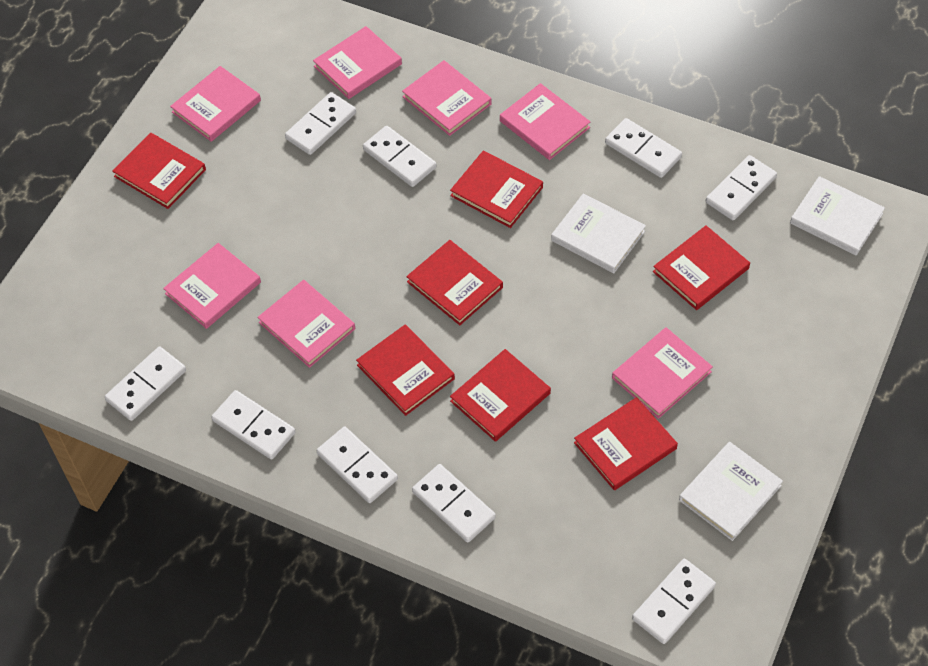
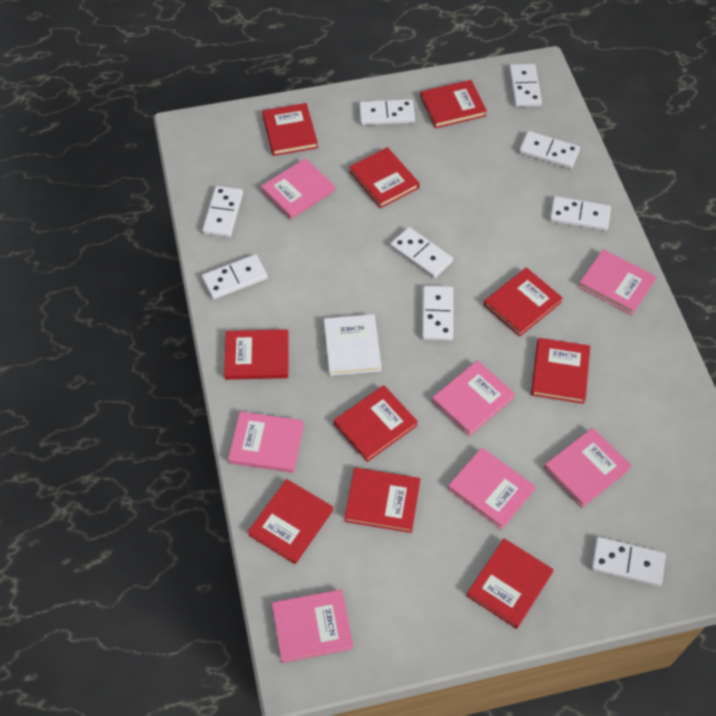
red book: [112,132,206,209] [356,325,455,416] [406,240,503,325] [450,151,543,228] [450,349,551,442] [574,397,678,490] [653,225,750,310] = 7 -> [224,329,289,380] [248,479,333,564] [262,103,318,156] [334,385,418,462] [344,468,420,533] [349,147,420,208] [420,80,487,128] [466,538,553,629] [484,267,563,337] [531,338,590,404] = 10
white book: [551,193,646,273] [679,442,783,541] [790,176,885,255] = 3 -> [324,314,382,376] = 1

